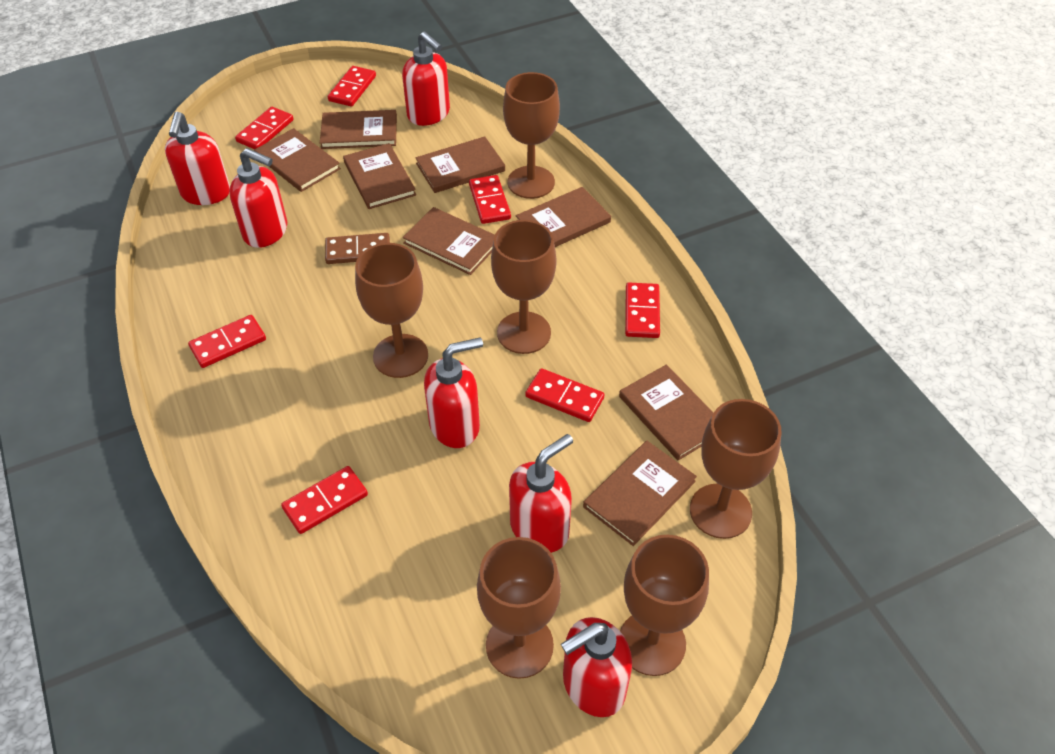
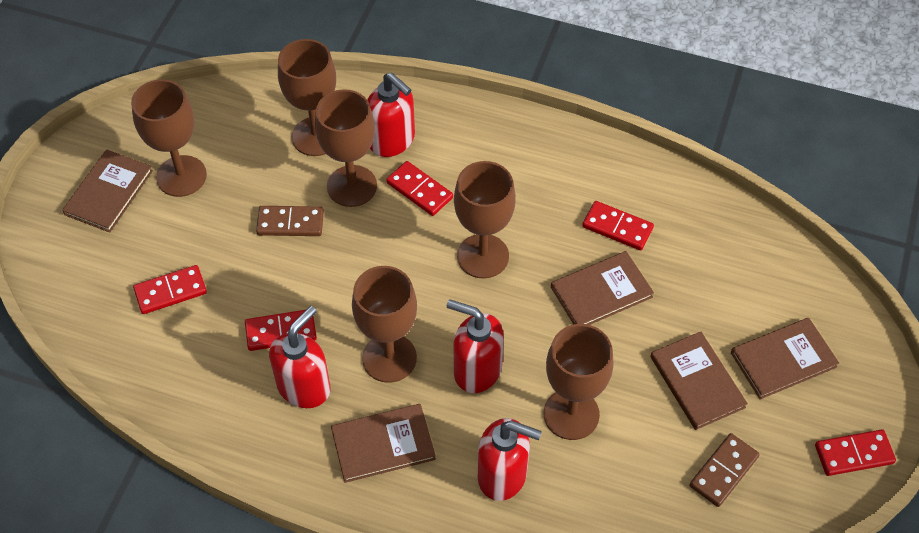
brown book: [254,128,341,192] [320,110,397,149] [343,143,416,209] [403,207,495,275] [415,136,505,193] [516,187,611,247] [583,441,697,546] [619,365,713,460] = 8 -> [62,149,153,233] [331,404,436,483] [551,251,654,325] [650,332,748,430] [731,318,839,399] = 5
brown domino: [325,233,390,264] = 1 -> [256,206,324,236] [689,433,760,507] = 2
red domino: [188,315,266,368] [235,107,294,149] [281,466,368,534] [328,66,376,106] [469,175,511,224] [525,368,604,422] [625,282,660,338] = 7 -> [133,265,207,314] [245,310,317,351] [386,161,453,216] [582,201,654,250] [815,429,896,476] = 5
red soap dispenser: [165,112,230,205] [229,148,287,248] [402,32,450,126] [424,337,483,448] [509,434,573,553] [561,617,632,717] = 6 -> [269,306,330,408] [367,72,415,157] [447,299,504,393] [478,418,542,501] = 4

